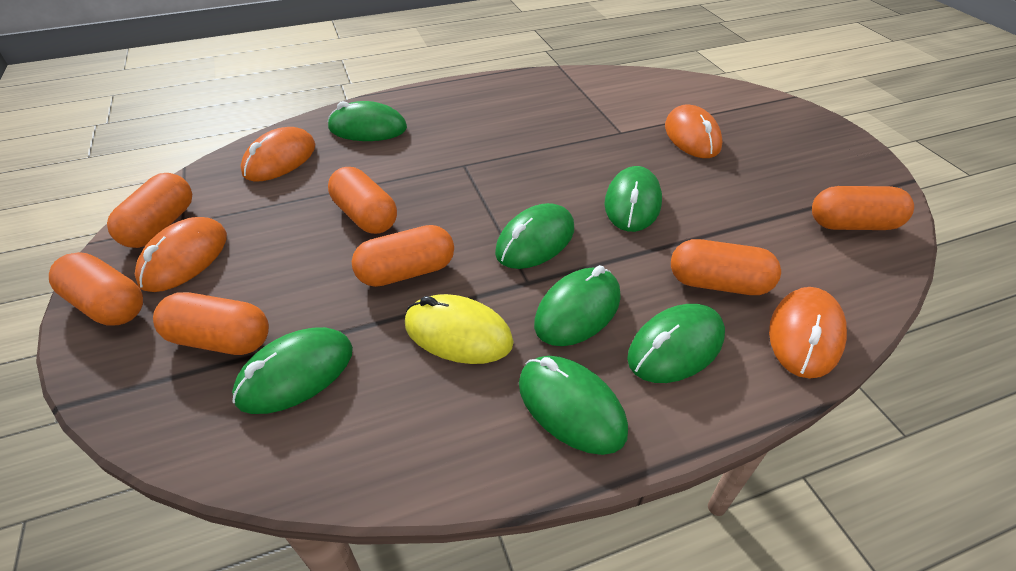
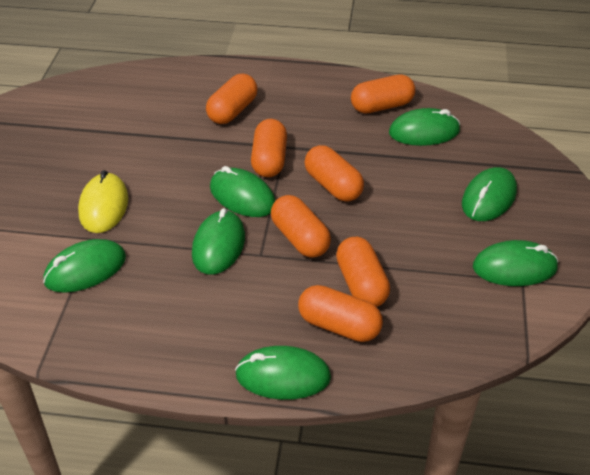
orange mouse: [135,217,227,292] [241,127,315,182] [665,104,722,158] [769,287,847,379] = 4 -> none = 0

